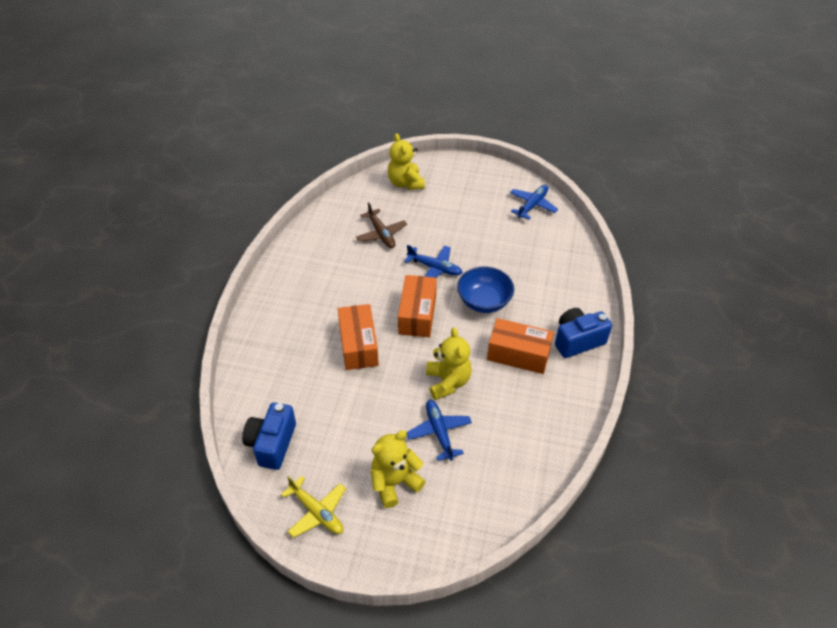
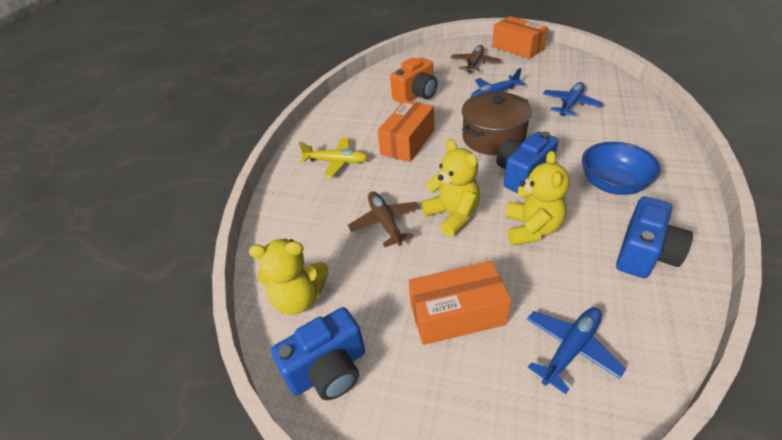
blue camera: [242,402,296,470] [555,308,612,358] = 2 -> [271,307,365,400] [497,131,559,194] [616,196,693,278] = 3
brown plane: [356,202,407,248] = 1 -> [348,191,420,247] [450,45,501,74] = 2
brown pot: none = 0 -> [462,92,532,155] = 1
orange camera: none = 0 -> [390,57,438,103] = 1

